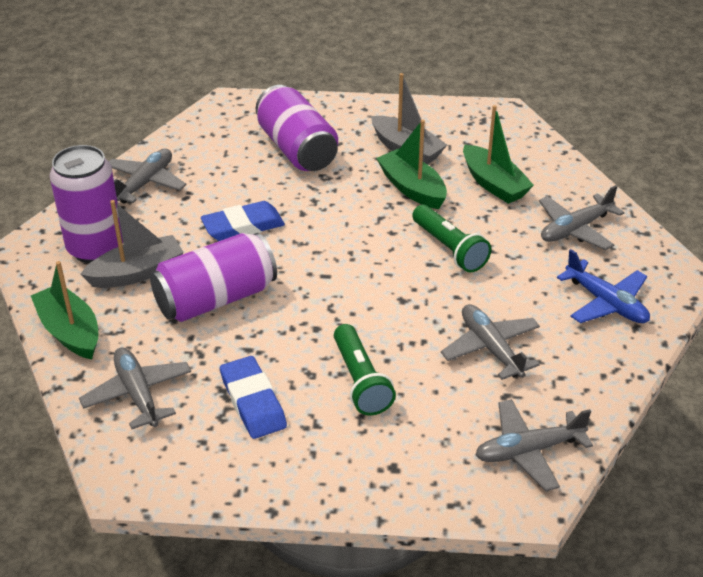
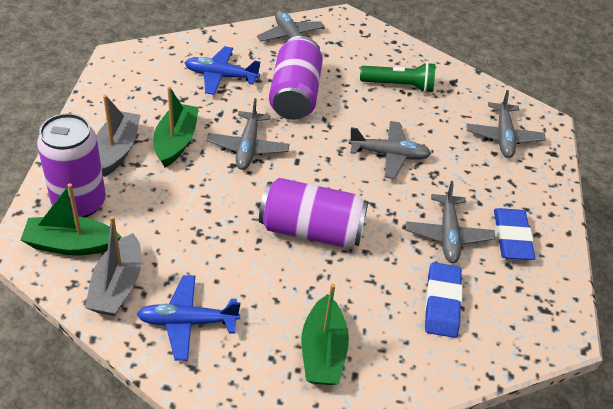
blue plane: [557,249,650,323] = 1 -> [137,275,241,361] [184,46,260,95] = 2
green flashlight: [334,324,396,416] [412,205,491,272] = 2 -> [360,62,435,93] = 1

